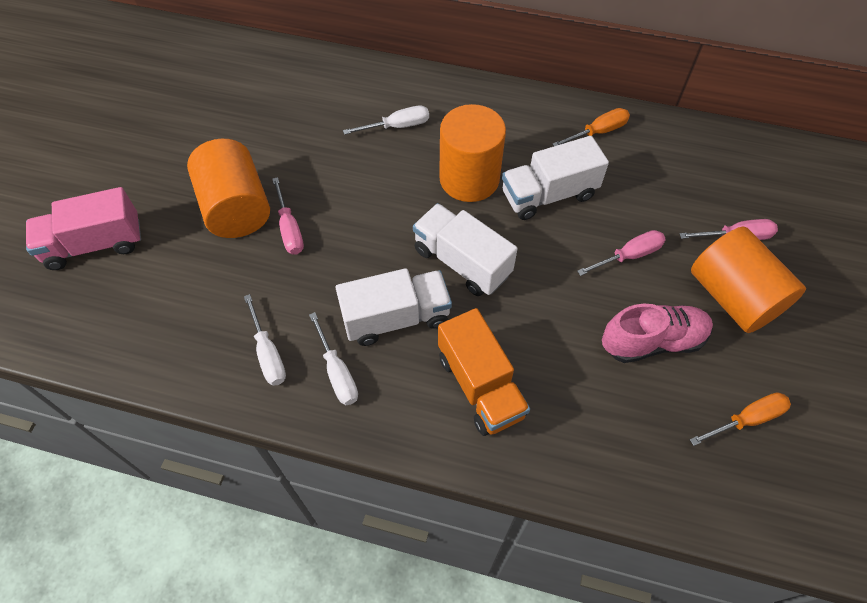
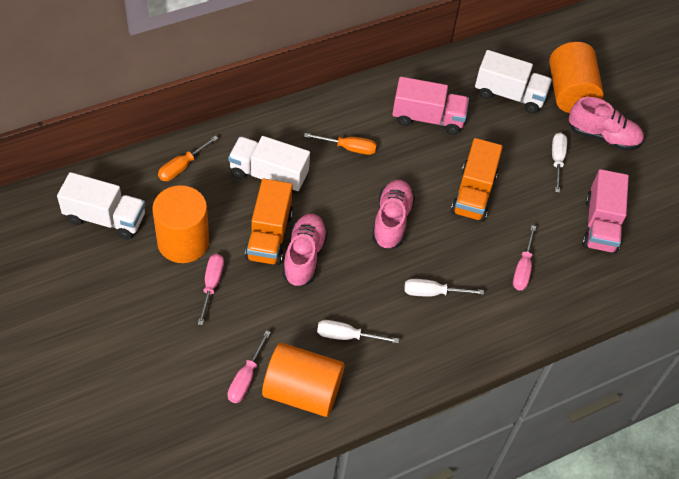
orange truck: [438,308,530,436] = 1 -> [245,179,293,265] [451,138,503,222] = 2
pink shoe: [602,304,713,363] = 1 -> [283,214,328,287] [372,180,415,249] [569,97,644,151] = 3
pink truck: [26,187,141,270] = 1 -> [392,77,469,135] [582,169,629,254] = 2

